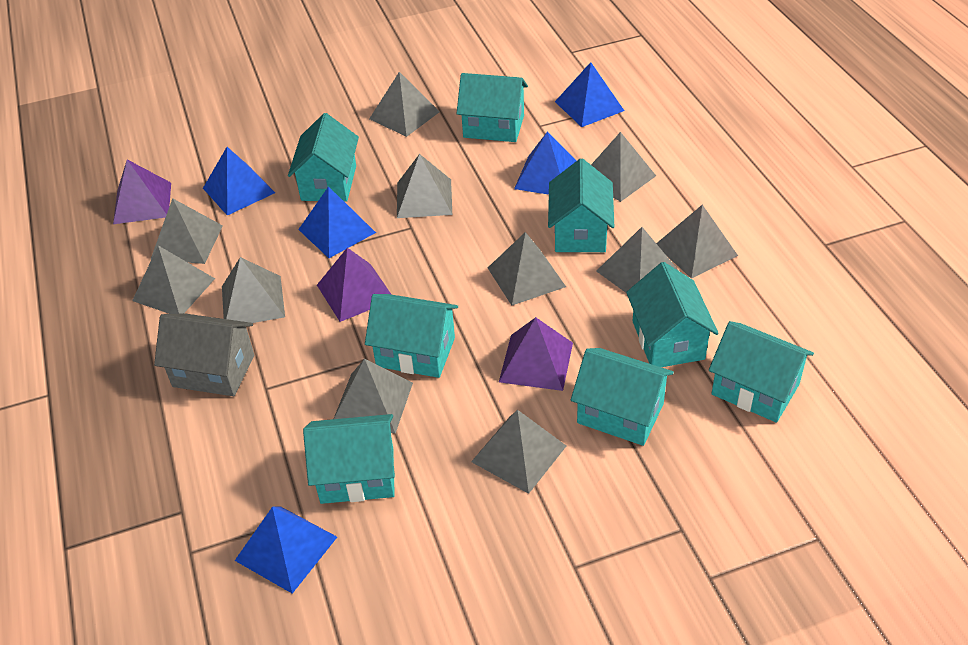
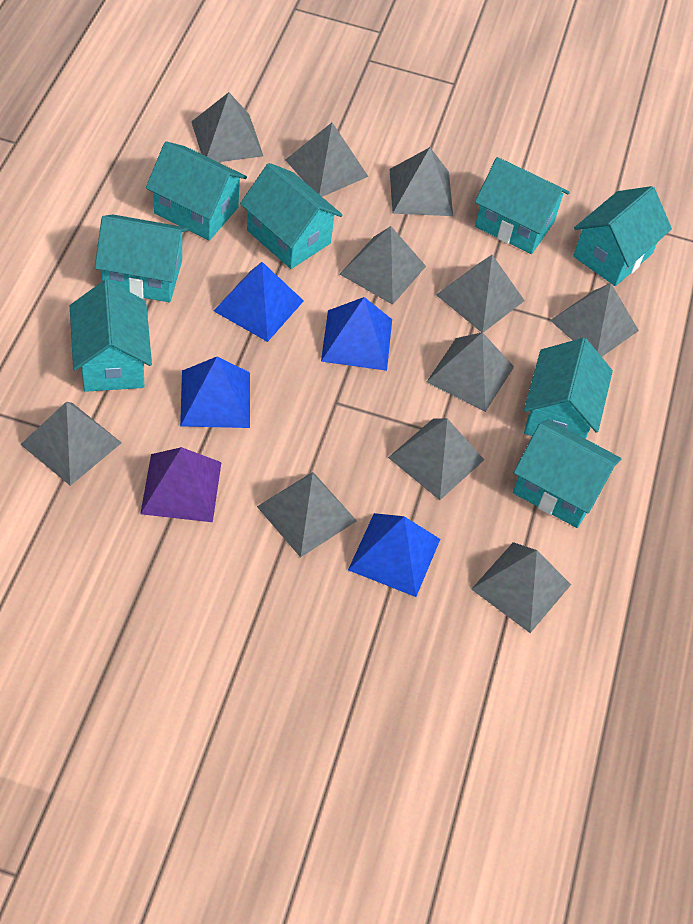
blue pyramid: [203,147,275,216] [235,506,337,594] [298,186,376,258] [514,132,577,195] [555,62,624,127] = 5 -> [180,357,250,428] [214,262,304,342] [321,297,392,371] [348,513,440,597] = 4
grey house: [154,313,254,396] = 1 -> none = 0
purple pyramid: [113,160,171,224] [317,248,392,322] [499,317,573,391] = 3 -> [140,447,222,522] = 1

